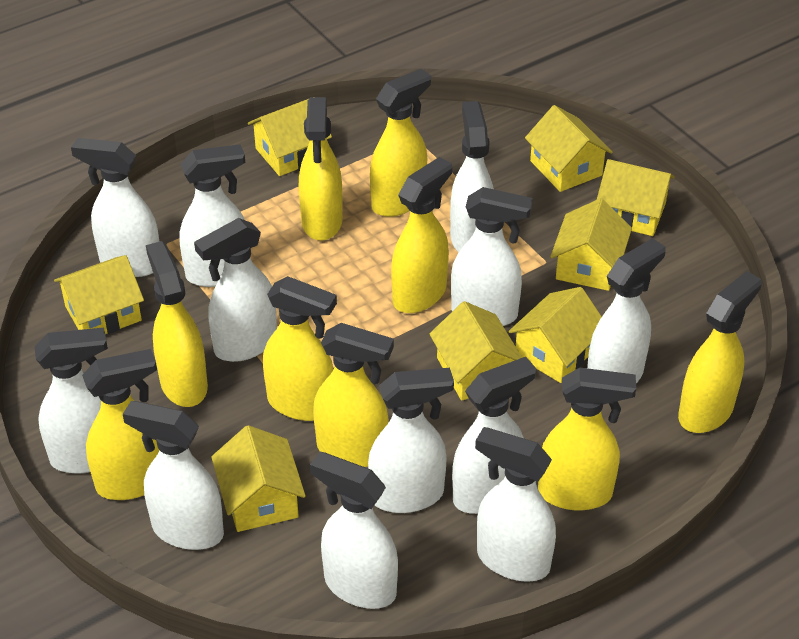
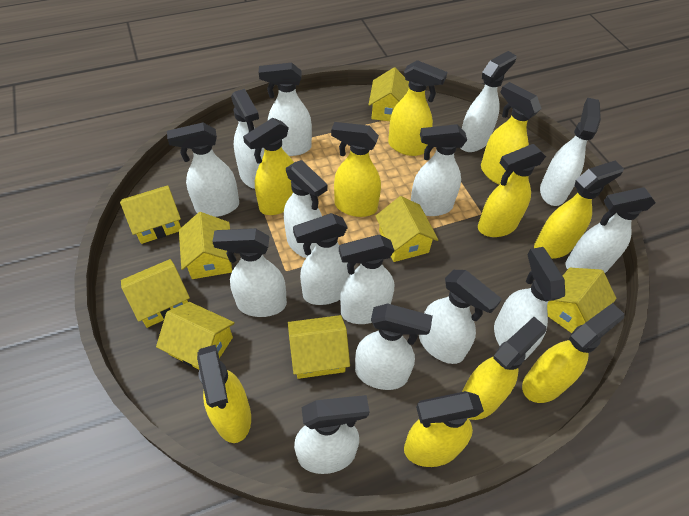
white spray bottle: [34,327,108,473] [71,138,160,277] [123,401,224,550] [179,144,245,287] [194,218,277,362] [310,452,398,609] [368,368,454,513] [450,101,494,252] [451,187,533,326] [452,357,536,514] [475,427,556,582] [587,238,666,383] = 12 -> [167,123,239,217] [212,228,287,317] [231,89,264,189] [259,63,312,156] [284,160,328,258] [293,213,350,305] [294,395,370,474] [339,235,395,324] [355,304,433,390] [411,124,467,216] [419,270,502,364] [461,51,516,152] [494,247,565,360] [540,98,601,206] [565,187,656,273] = 15
yellow spray bottle: [82,349,159,500] [146,241,208,407] [263,276,337,421] [299,97,343,241] [313,323,394,467] [370,69,431,217] [391,157,452,313] [538,368,636,510] [678,271,762,433] = 9 -> [197,345,251,443] [243,118,294,215] [331,122,381,217] [388,60,447,156] [404,391,484,467] [462,317,546,420] [478,144,546,237] [481,82,542,185] [522,303,624,403] [534,161,624,259] = 10

